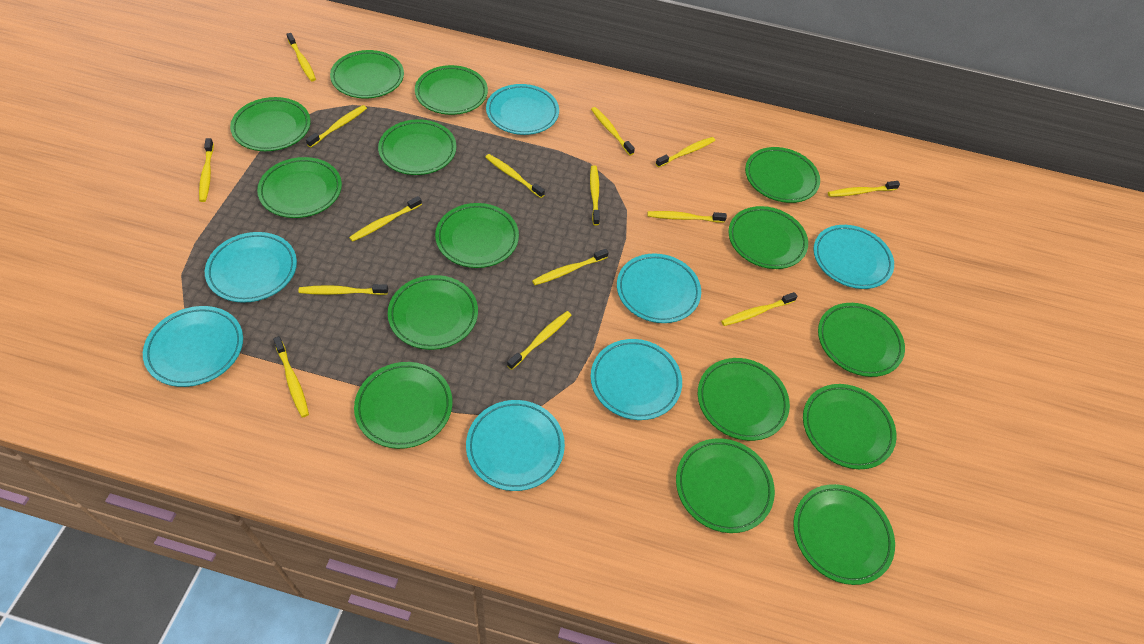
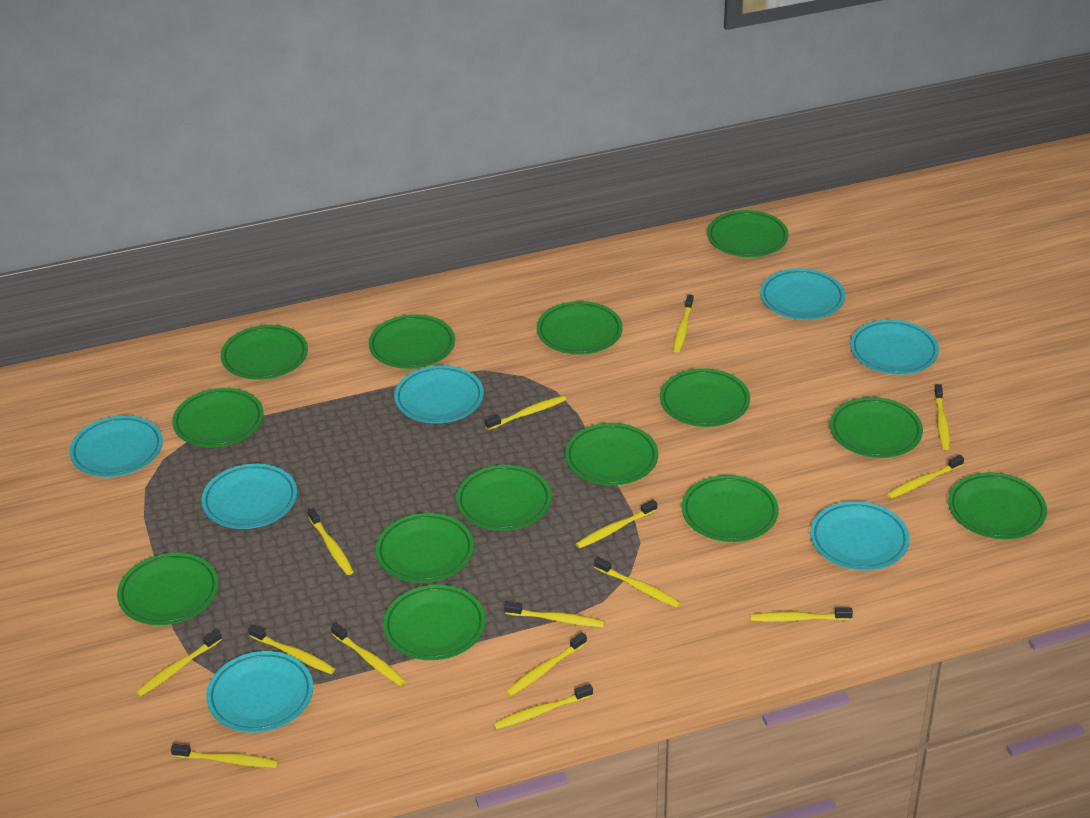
green plate: [230,97,311,151] [257,157,342,218] [330,50,404,98] [354,362,452,449] [378,119,456,175] [388,275,478,350] [415,65,488,115] [435,203,519,268] [676,438,775,533] [698,358,790,441] [728,206,808,269] [745,147,820,203] [793,484,895,585] [803,384,896,469] [818,303,905,377] = 15 -> [117,552,219,625] [172,388,264,447] [221,325,308,380] [369,315,455,369] [376,513,474,583] [383,584,486,660] [456,465,552,531] [537,301,623,355] [565,423,658,486] [660,368,750,427] [682,475,779,542] [707,210,789,257] [830,397,923,458] [948,472,1047,539] = 14

